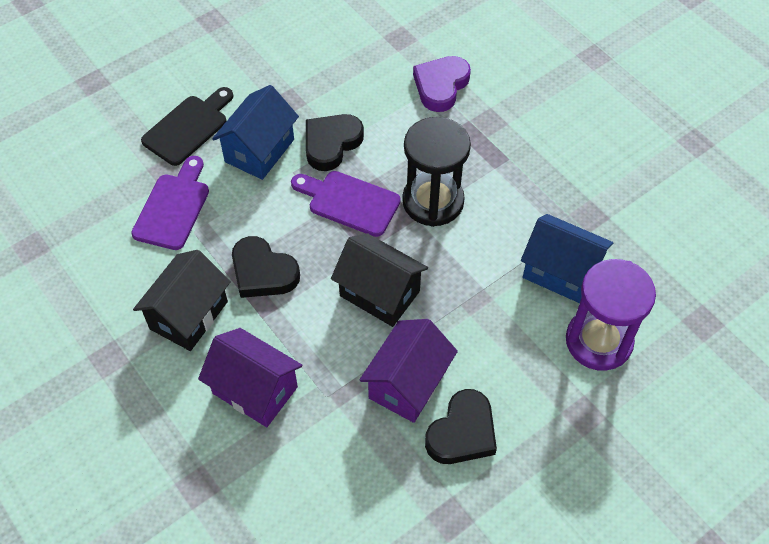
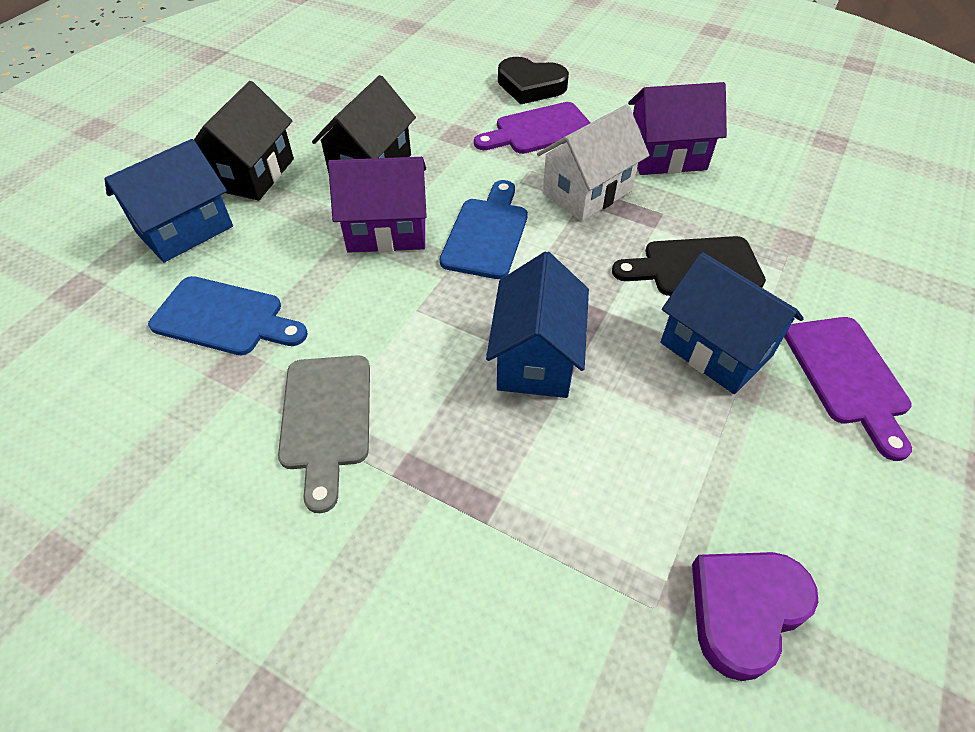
black heart: [232,236,300,298] [306,114,364,171] [425,389,497,464] = 3 -> [498,57,569,104] = 1
black hourglass: [402,117,471,227] = 1 -> none = 0
blue cutting board: none = 0 -> [148,276,308,355] [440,180,528,279] = 2
blue house: [212,85,299,180] [521,214,613,303] = 2 -> [104,139,233,262] [486,251,589,398] [660,252,804,394] = 3
grey cutting board: none = 0 -> [278,355,370,513] = 1
purple hourglass: [566,259,656,371] = 1 -> none = 0
white house: none = 0 -> [537,105,649,221] = 1

